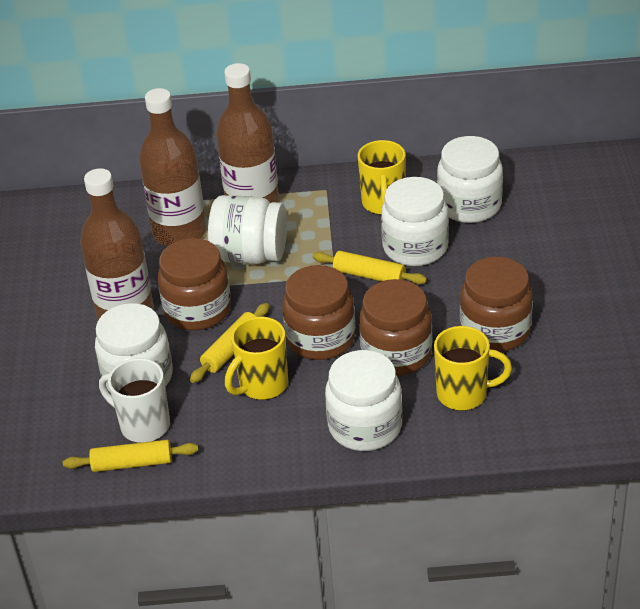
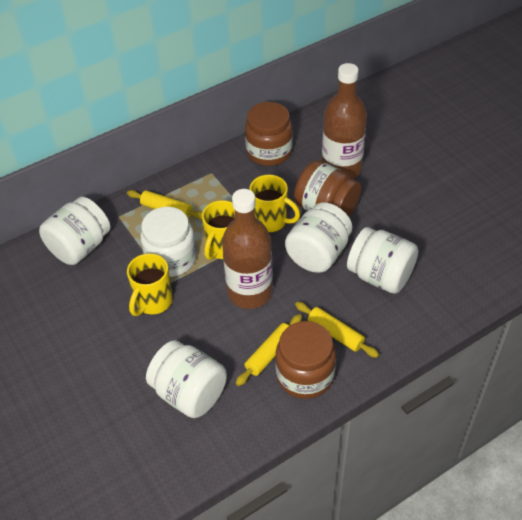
brown bottle: [80,168,154,320] [139,88,206,246] [216,63,279,203] = 3 -> [222,189,273,309] [322,63,367,179] = 2
brown jar: [158,238,231,331] [282,265,355,360] [359,279,432,376] [460,257,533,352] = 4 -> [245,102,293,166] [275,321,336,399] [294,160,361,217] = 3
white mug: [99,358,170,443] = 1 -> none = 0

